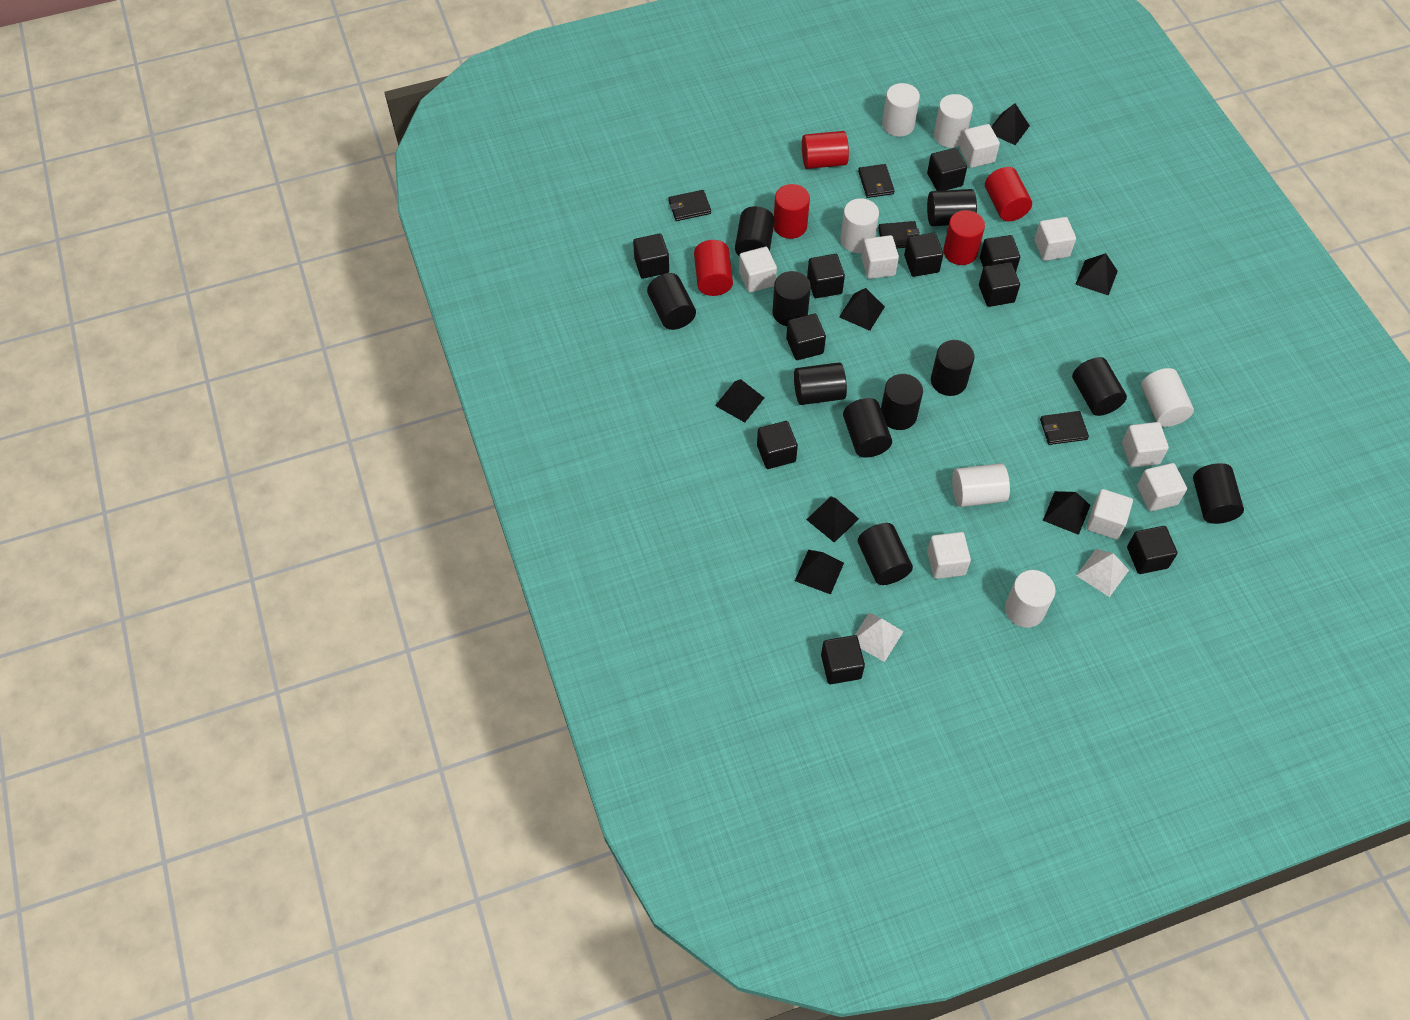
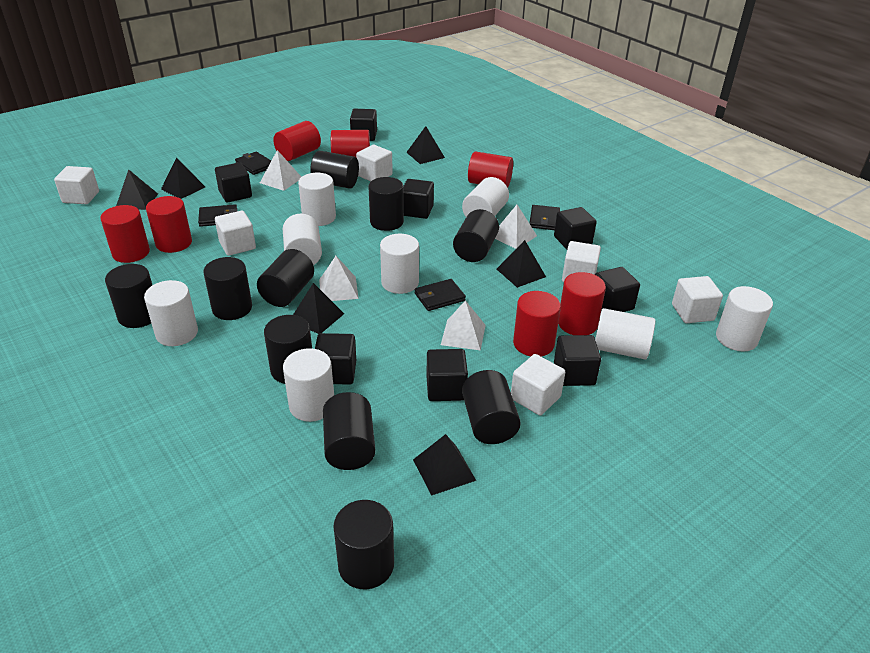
black cube: [633,234,669,279] [757,421,798,469] [786,314,826,360] [807,254,845,298] [821,635,865,684] [904,232,943,277] [927,148,967,191] [979,262,1020,307] [980,235,1020,272] [1127,526,1177,574] = 10 -> [215,162,252,203] [315,333,356,385] [350,109,377,141] [403,179,434,219] [426,349,468,401] [554,207,597,250] [554,335,601,386] [595,267,640,312] = 8
black cylinder: [647,273,696,330] [735,206,775,257] [772,271,811,326] [794,362,847,405] [843,398,892,458] [858,523,913,585] [881,374,923,430] [927,189,977,226] [931,340,975,396] [1072,357,1127,416] [1193,463,1244,524] = 11 -> [105,264,152,328] [203,257,252,320] [257,249,314,307] [264,315,312,384] [310,151,359,189] [323,392,376,470] [333,500,394,589] [369,177,404,231] [453,209,499,262] [462,370,521,444] = 10
black pyramid: [715,379,764,422] [795,550,844,595] [806,496,859,543] [839,288,885,331] [991,103,1030,145] [1043,491,1090,535] [1075,253,1118,296] = 7 -> [116,170,158,210] [161,157,205,199] [293,283,344,334] [406,126,445,164] [413,434,476,496] [497,240,546,288] = 6
red cylinder: [694,240,733,296] [774,184,810,239] [802,131,849,169] [943,210,985,265] [985,167,1032,221] = 5 -> [100,205,150,263] [146,196,192,253] [273,121,321,161] [331,130,370,157] [468,151,513,188] [513,291,561,357] [558,272,606,335] = 7
white cube: [739,247,777,293] [861,235,899,279] [927,532,971,579] [960,124,1000,168] [1034,217,1076,261] [1087,489,1133,539] [1122,422,1169,468] [1137,463,1187,511] = 8 -> [54,166,99,204] [215,211,256,256] [356,145,393,181] [511,354,565,416] [562,241,601,282] [672,276,723,323] = 6
white cylinder: [840,198,879,253] [882,83,920,137] [934,94,973,148] [952,463,1010,507] [1005,570,1055,628] [1141,368,1194,427] = 6 -> [144,280,198,346] [283,214,322,265] [283,348,334,422] [298,173,336,226] [380,234,419,294] [462,177,509,217] [595,308,655,360] [716,286,773,351] = 8
white pyramid: [855,612,904,662] [1076,549,1129,597] = 2 -> [260,150,301,191] [319,256,359,301] [441,300,486,350] [495,205,537,249] = 4

